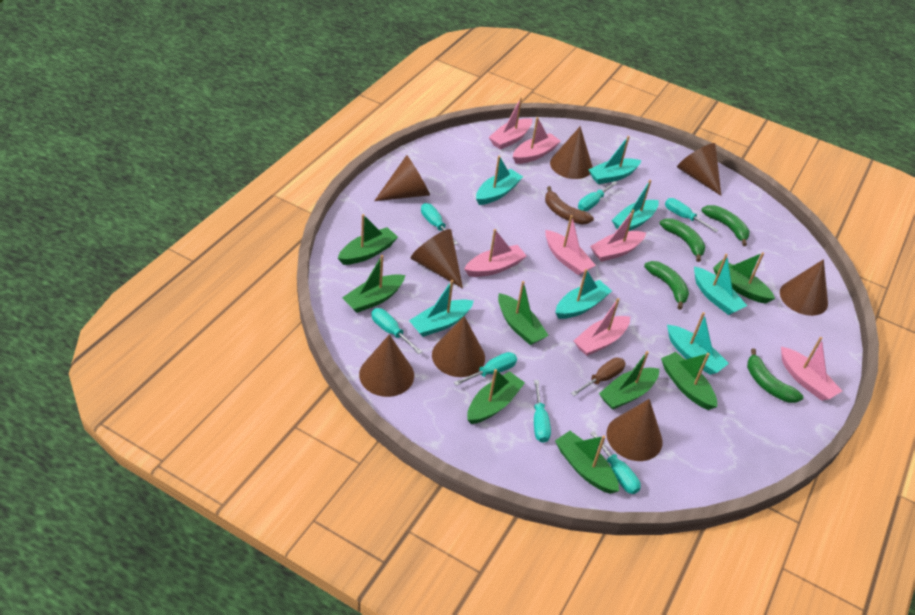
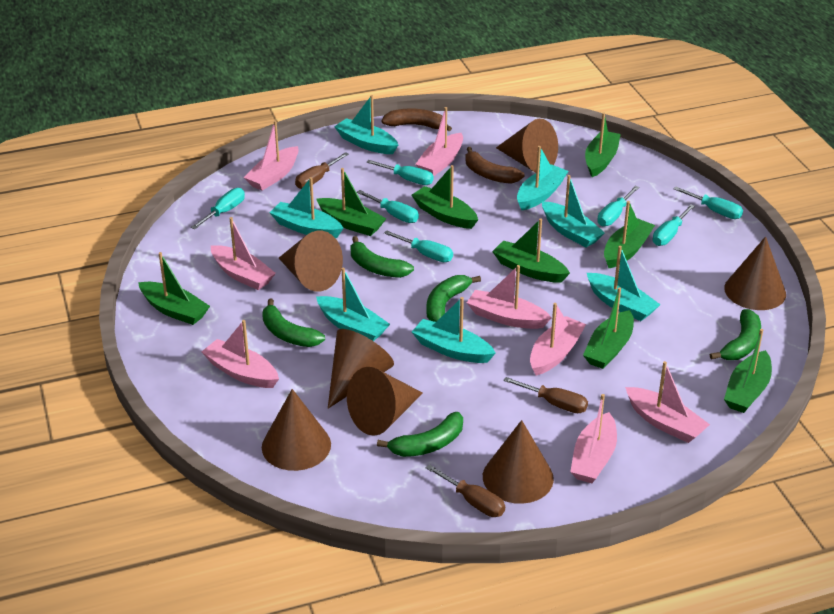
brown banana: [545,186,594,225] = 1 -> [381,108,452,131] [465,147,525,184] = 2
brown cone: [359,334,414,397] [374,155,430,201] [411,229,463,289] [432,316,485,377] [550,126,593,179] [606,399,663,461] [677,143,721,196] [780,259,828,316] = 8 -> [262,389,331,471] [279,231,343,292] [328,329,394,409] [347,367,423,436] [483,420,554,504] [496,119,558,173] [724,236,786,310] = 7
brown screwdriver: [571,357,626,396] = 1 -> [295,152,349,189] [426,464,505,517] [503,377,588,413] = 3
green banana: [644,261,689,310] [660,218,705,262] [702,205,749,246] [747,348,803,403] = 4 -> [262,299,325,347] [351,236,414,278] [377,412,463,457] [426,275,481,322] [710,309,761,360] = 5
pink boat: [464,229,527,277] [489,97,532,150] [513,117,561,164] [545,215,596,275] [574,298,630,356] [590,210,646,262] [781,337,842,401] = 7 -> [202,320,279,388] [211,217,276,290] [244,120,299,191] [416,107,463,176] [467,265,552,329] [530,303,586,375] [570,394,617,483] [625,361,710,443] = 8

